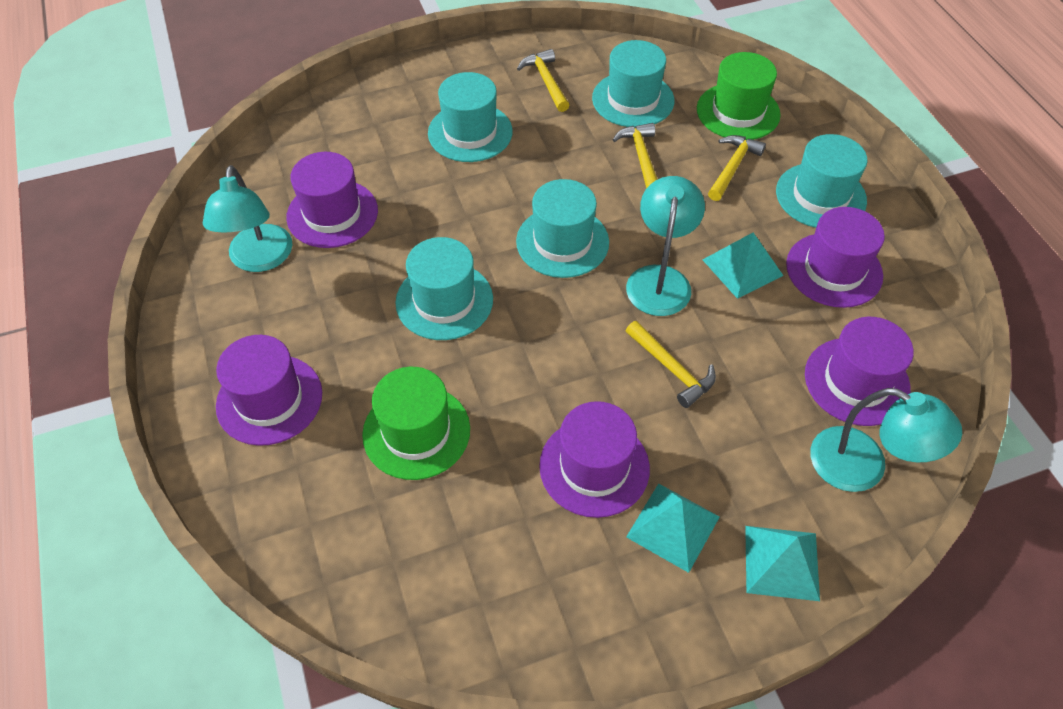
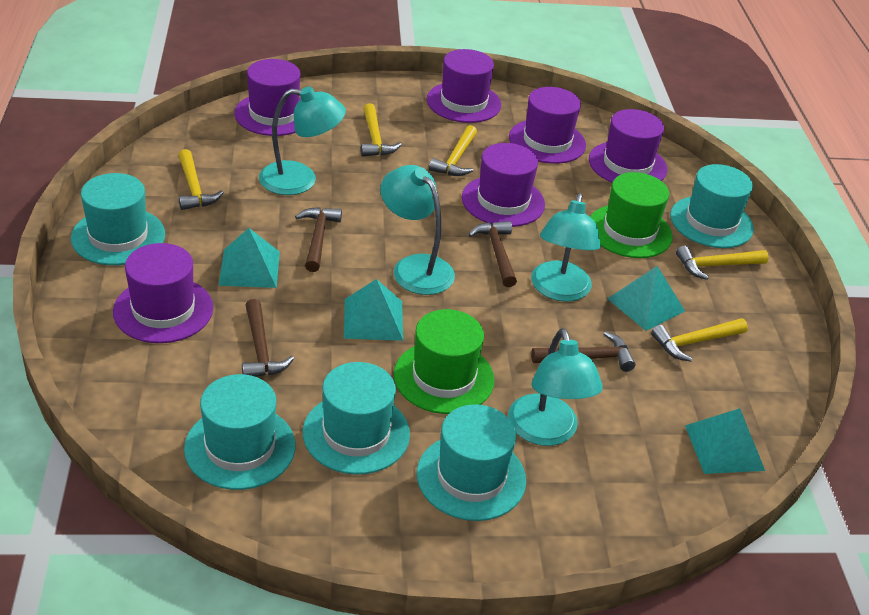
brown hammer: none = 0 -> [242,299,294,377] [295,207,342,272] [468,221,517,287] [531,331,636,372] = 4
purple hat: [216,335,322,446] [286,152,378,248] [539,401,650,518] [786,207,885,308] [805,317,914,426] = 5 -> [113,243,213,343] [234,59,301,136] [427,49,501,123] [462,143,545,227] [509,87,586,164] [589,109,667,183] = 6
turquoise lamp: [203,165,292,272] [626,176,705,316] [810,388,962,492] = 3 -> [259,86,346,195] [381,165,455,295] [508,328,603,446] [531,193,601,302] = 4
turquoise pyramid: [626,483,720,573] [703,232,784,299] [745,526,820,601] = 3 -> [219,228,280,288] [344,279,403,341] [607,266,685,331] [685,408,765,474] = 4
yellow hammer: [517,49,570,112] [613,123,658,189] [626,321,716,408] [708,135,766,201] = 4 -> [178,149,224,210] [361,103,402,157] [429,125,477,176] [651,318,748,362] [676,246,769,280] = 5

